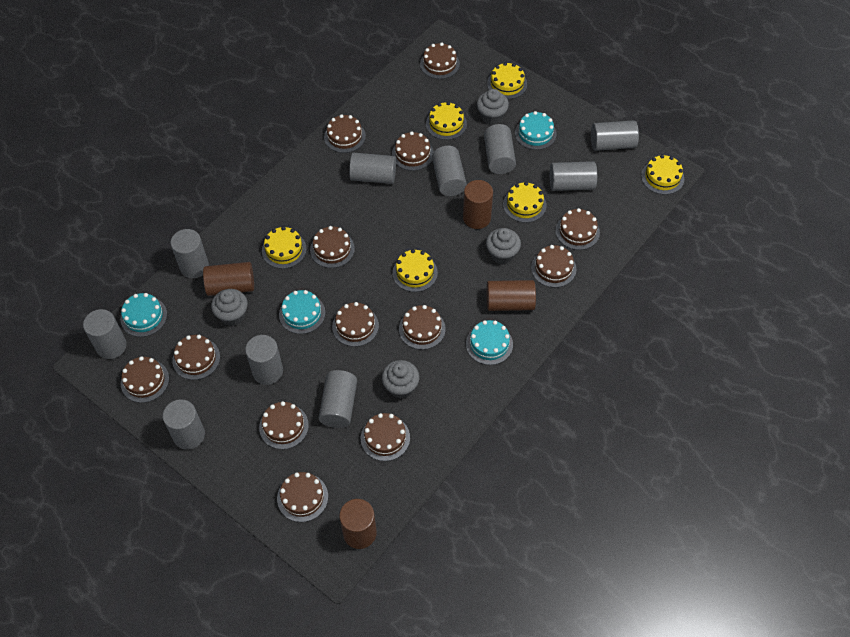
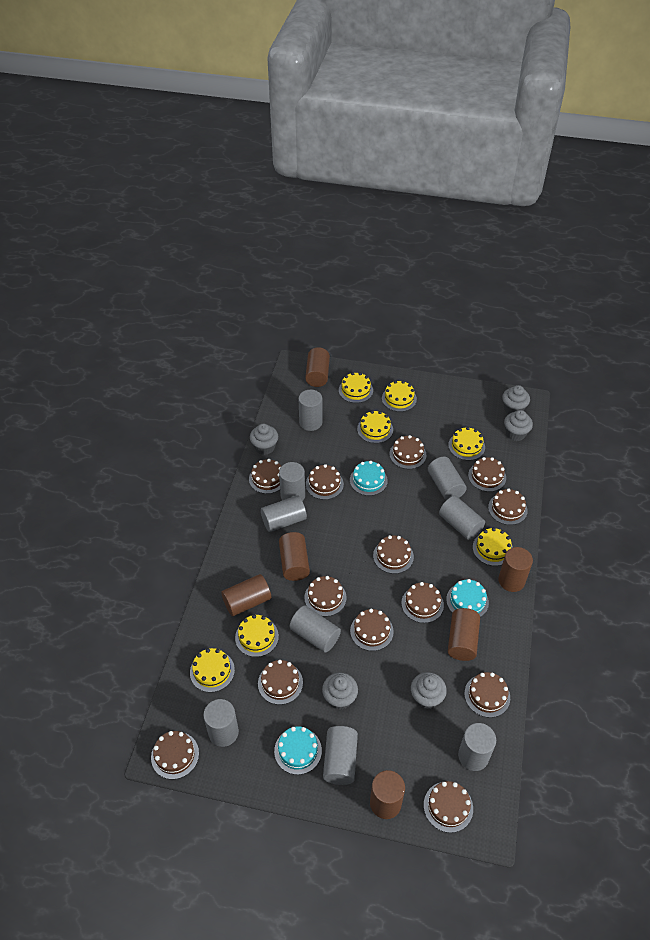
brown cylinder: [203,262,254,296] [339,499,377,549] [463,180,493,229] [486,280,536,311] = 4 -> [221,574,271,616] [279,532,310,581] [305,347,330,387] [370,770,405,819] [448,608,480,661] [498,547,533,592] = 6
grey cupcake: [211,289,248,326] [382,360,420,399] [477,89,509,125] [486,228,521,264] = 4 -> [250,424,278,455] [322,672,358,710] [411,672,447,709] [502,385,530,414] [504,410,533,441] = 5
grey cylinder: [83,309,127,359] [163,399,205,450] [171,229,209,278] [245,335,283,385] [319,370,357,428] [349,153,396,184] [432,146,467,196] [484,124,516,174] [550,161,597,191] [591,120,639,151] = 10 -> [203,699,239,747] [261,495,307,532] [279,462,305,501] [289,605,341,653] [299,390,322,431] [323,726,358,785] [428,457,467,500] [439,496,485,540] [458,723,496,771] = 9
turquoise cake: [120,293,167,337] [279,290,325,334] [466,320,513,365] [515,111,557,150] = 4 -> [274,726,322,775] [350,461,388,496] [446,579,489,617] = 3
yellow cake: [262,226,307,269] [393,249,438,292] [426,102,467,140] [487,62,527,99] [503,182,547,223] [641,155,684,195] = 6 -> [190,648,235,692] [235,615,279,657] [339,372,373,403] [357,411,393,443] [382,381,417,412] [448,427,485,460] [473,528,513,566] = 7

